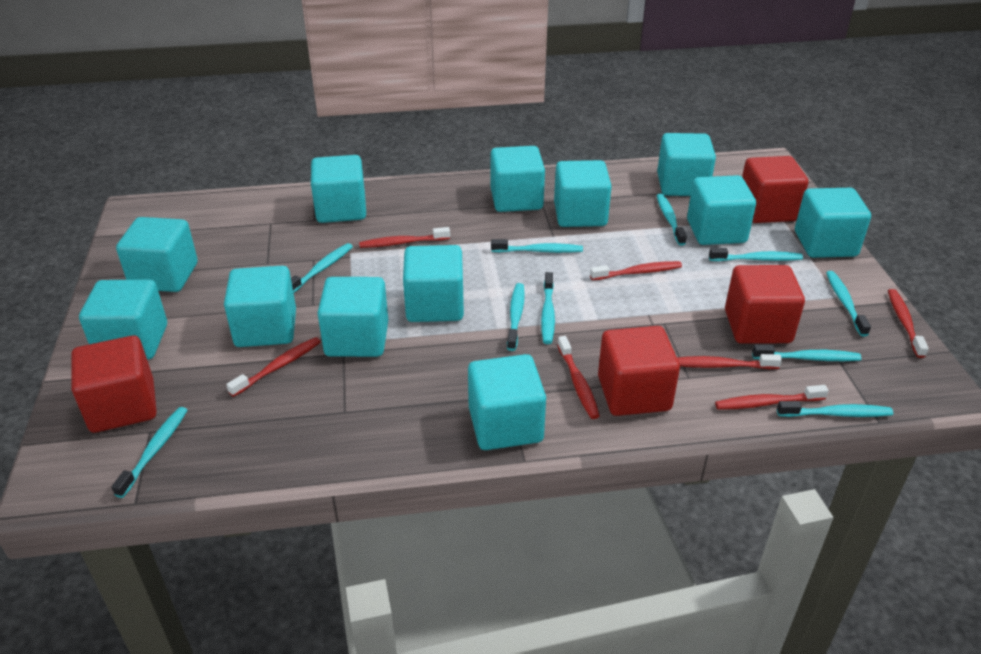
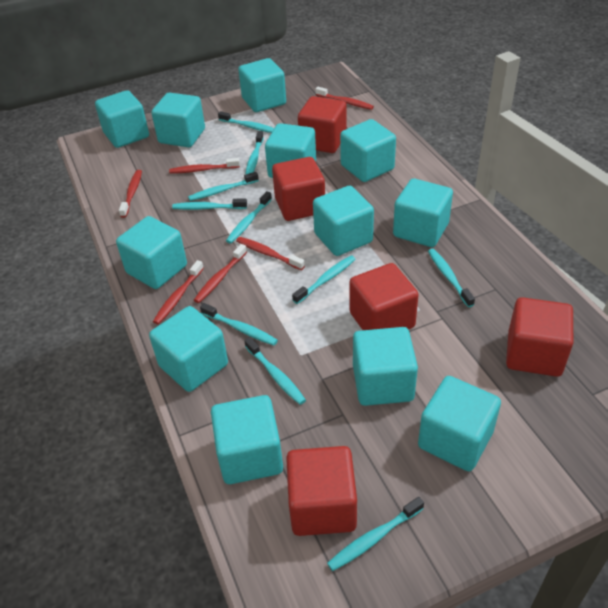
red cube: [71,336,157,433] [598,326,680,416] [725,265,805,344] [742,156,808,223] = 4 -> [272,157,325,221] [286,446,357,536] [298,96,347,153] [349,263,419,330] [506,297,573,377] = 5
red toothbrush: [226,337,321,397] [359,227,450,248] [557,336,600,419] [590,261,682,280] [677,354,782,369] [715,385,829,410] [888,289,929,358] = 7 -> [119,170,142,218] [153,260,204,324] [169,158,240,174] [194,244,247,303] [236,237,305,270] [316,87,374,110] = 6

